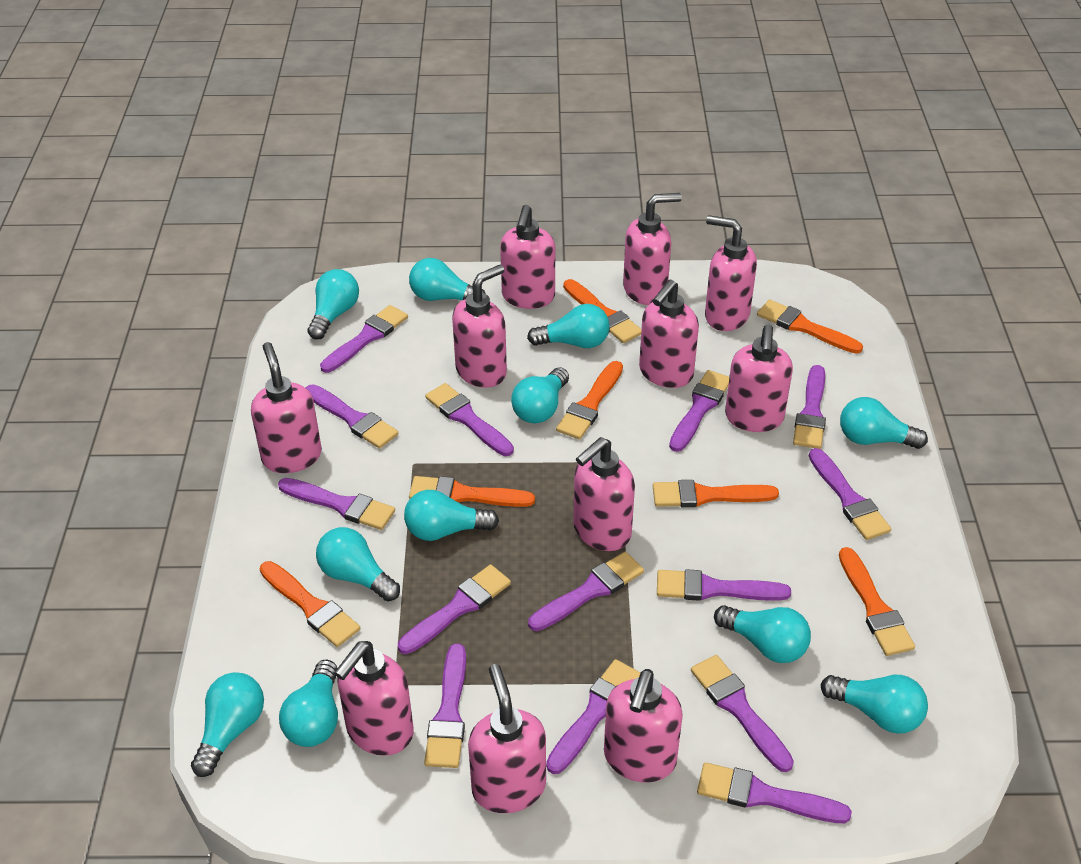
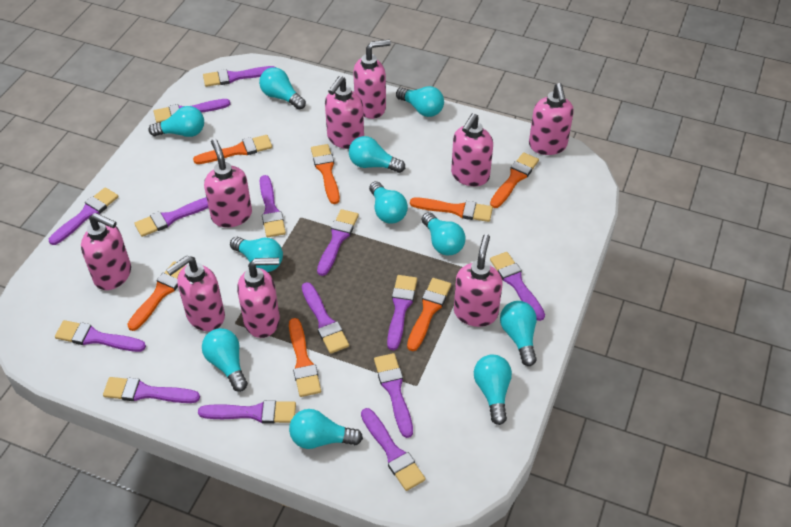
pink soap dispenser: [251,342,322,473] [334,641,414,756] [452,265,507,388] [468,664,546,813] [500,205,555,309] [573,437,635,551] [604,669,683,783] [623,193,682,305] [639,280,699,388] [705,215,757,331] [725,324,793,432] = 11 -> [81,213,131,290] [166,256,225,331] [204,139,252,228] [237,258,280,338] [325,76,364,149] [353,40,391,119] [451,113,493,186] [454,234,503,327] [529,83,574,155] = 9

